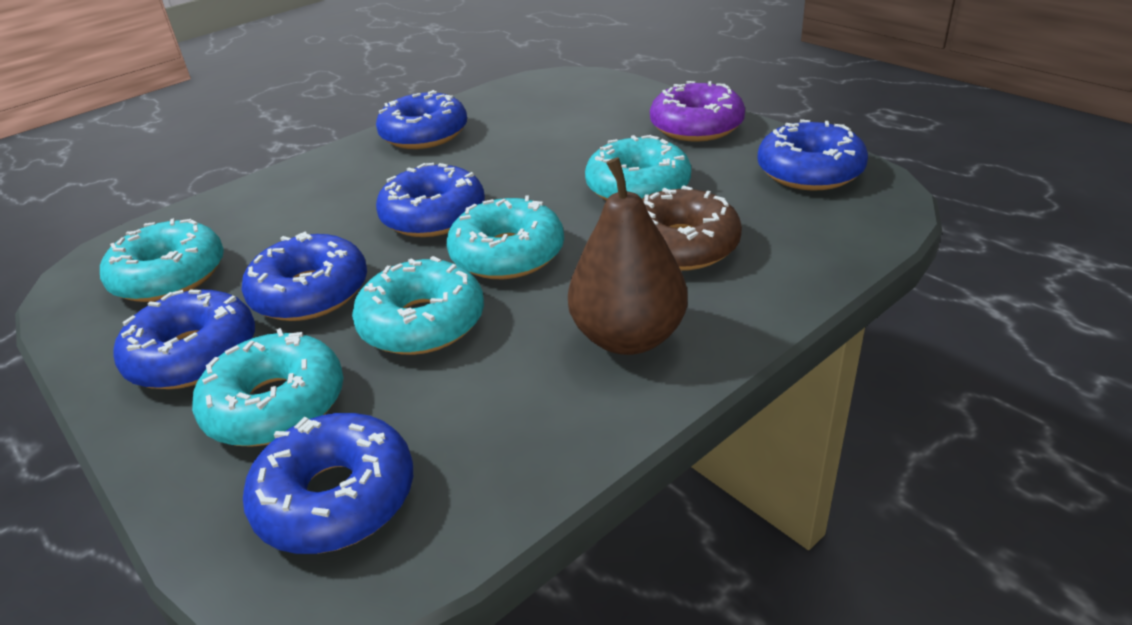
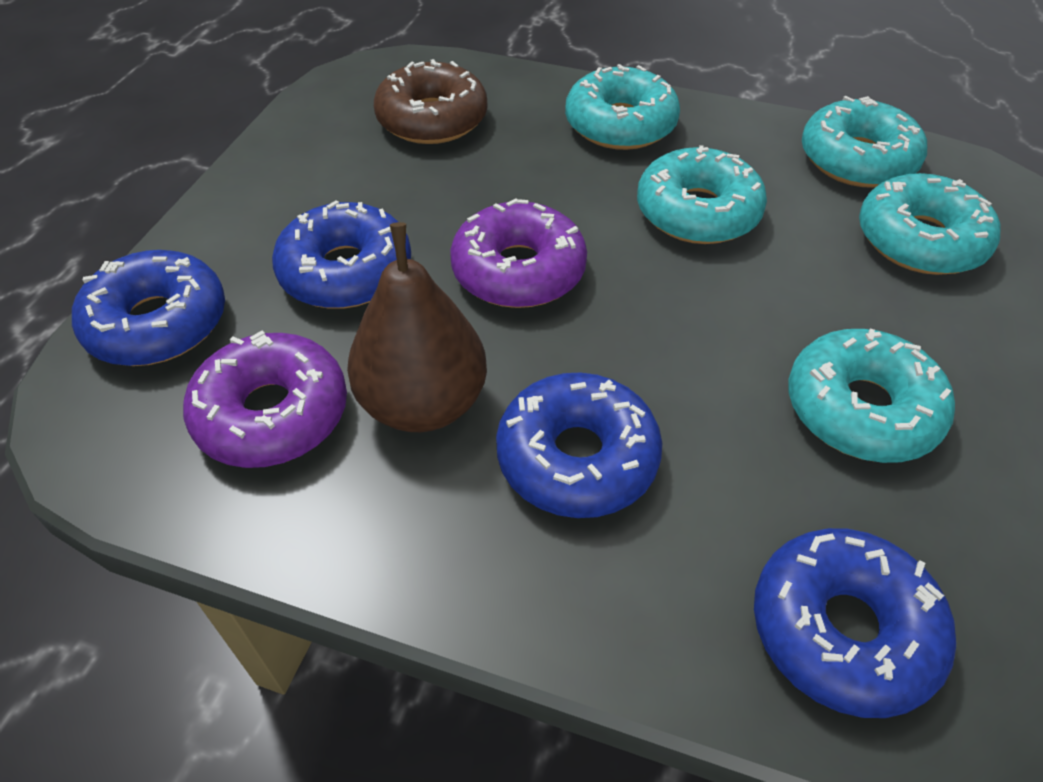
blue donut: [113,290,255,389] [241,232,367,321] [243,413,413,554] [376,90,467,149] [376,163,485,237] [757,119,868,191] = 6 -> [72,250,225,366] [272,200,411,309] [496,372,662,518] [754,528,956,718] = 4
purple donut: [650,81,745,142] = 1 -> [183,330,347,468] [450,199,587,308] = 2

